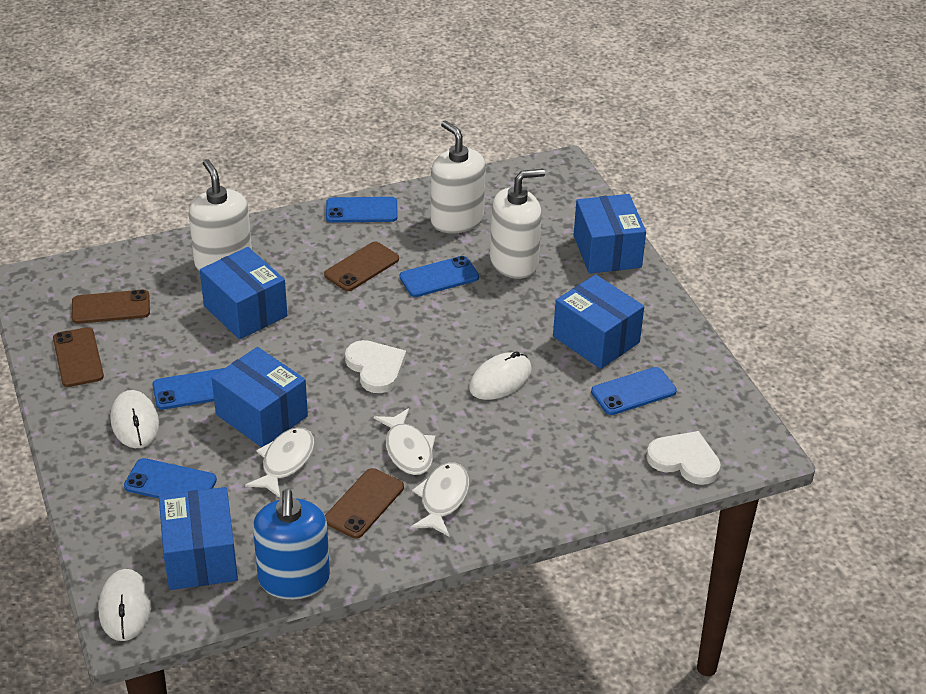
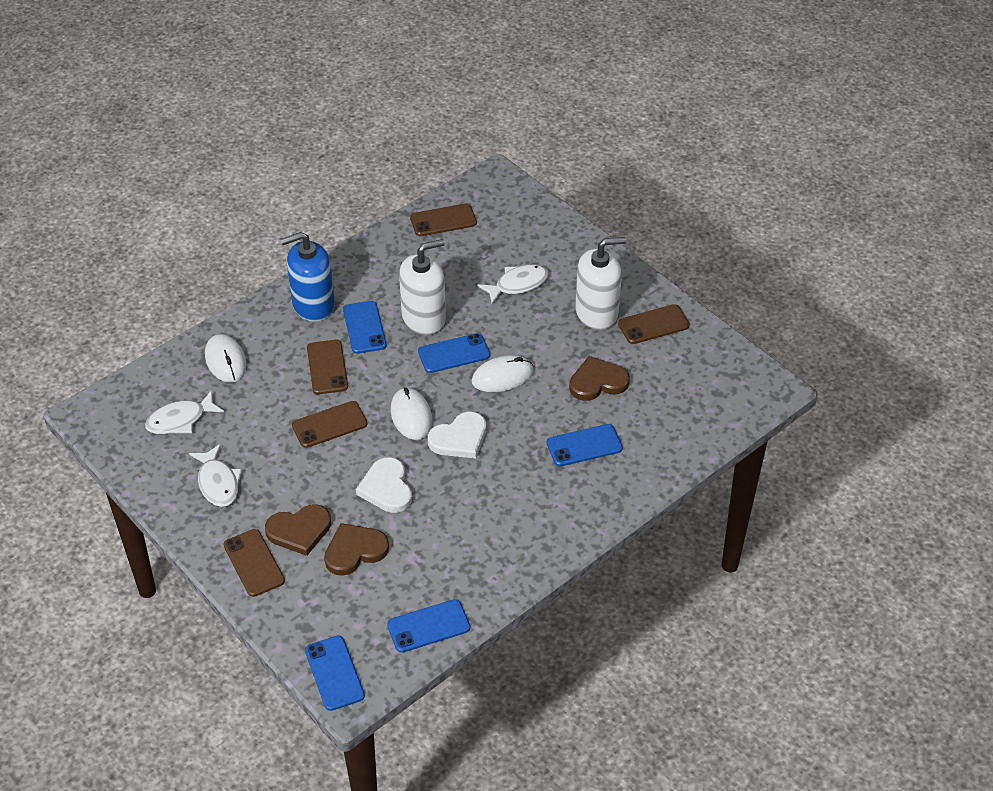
blue box: [159,487,238,590] [200,247,287,339] [212,347,308,447] [553,274,644,369] [574,194,646,274] = 5 -> none = 0
brown heart: none = 0 -> [265,504,331,556] [324,523,389,576] [569,356,630,401] = 3
brown phone: [53,327,104,387] [72,290,150,324] [324,241,399,291] [325,468,404,539] = 4 -> [224,529,285,597] [292,401,367,448] [307,340,348,394] [410,203,477,236] [618,304,690,344] = 5
white soap dispenser: [189,159,252,271] [431,120,486,234] [490,169,545,279] = 3 -> [399,239,446,335] [575,237,626,330] = 2

